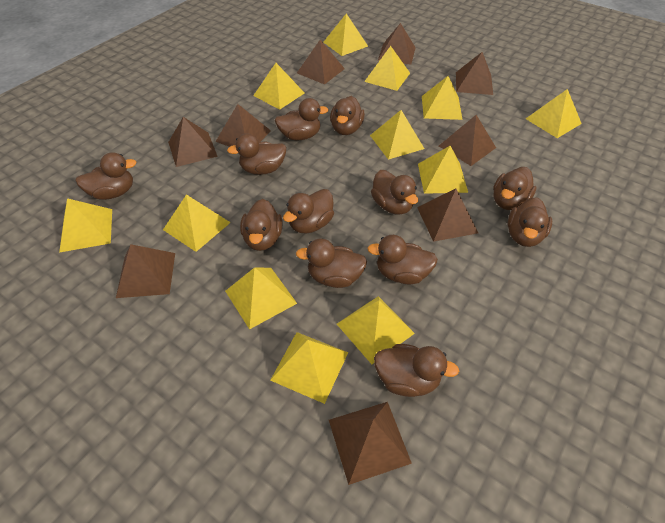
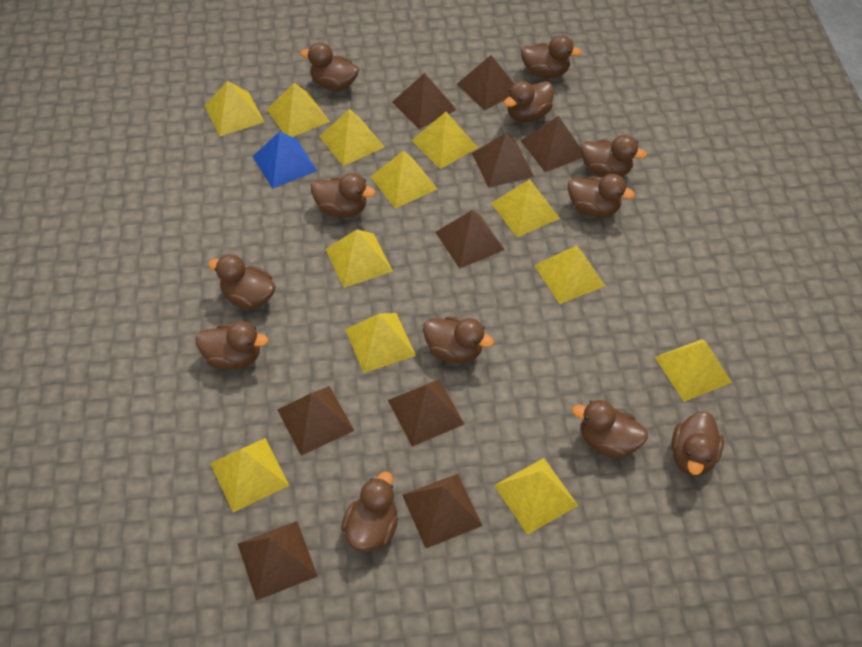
blue pyramid: none = 0 -> [253,131,317,189] = 1

